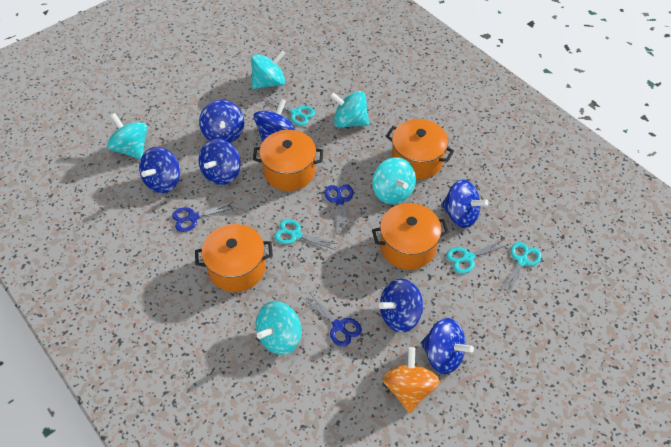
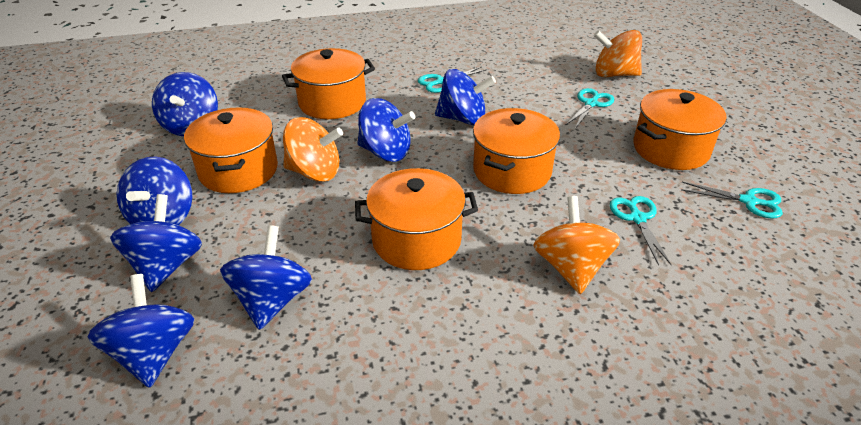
blue scissors: [172,202,236,232] [304,295,362,347] [325,185,354,235] = 3 -> none = 0
orange pot: [195,224,273,292] [253,130,323,191] [372,203,449,270] [386,119,454,179] = 4 -> [184,107,278,193] [282,48,375,119] [355,168,478,270] [473,108,560,194] [633,89,727,170] = 5
orange spinning top: [382,347,440,413] = 1 -> [283,117,343,182] [533,196,620,294] [594,30,642,77] = 3
turquoise spinning top: [107,113,147,160] [251,50,285,89] [256,301,301,355] [330,91,369,128] [372,157,416,204] = 5 -> none = 0

